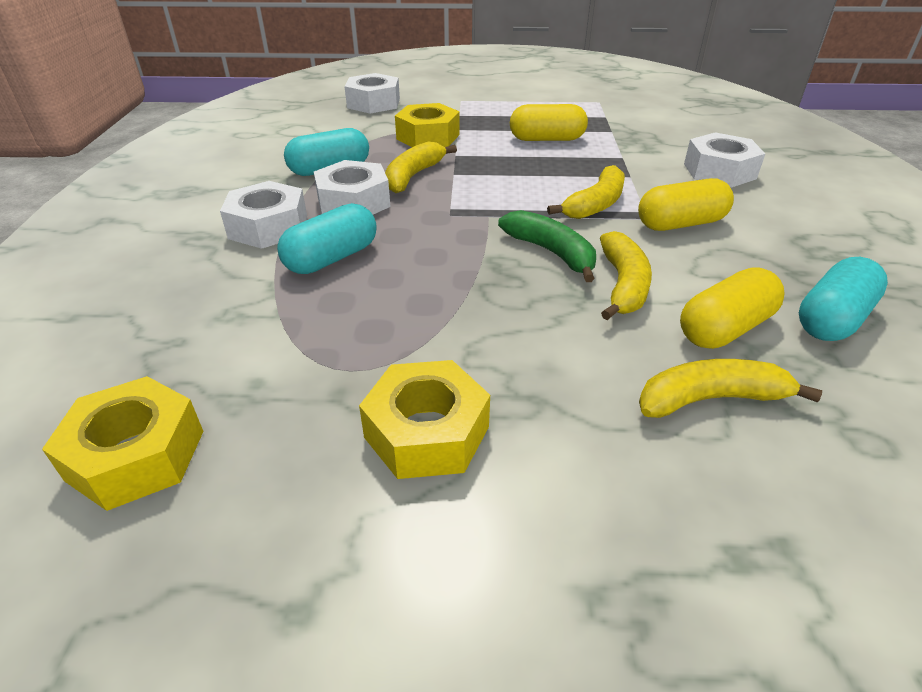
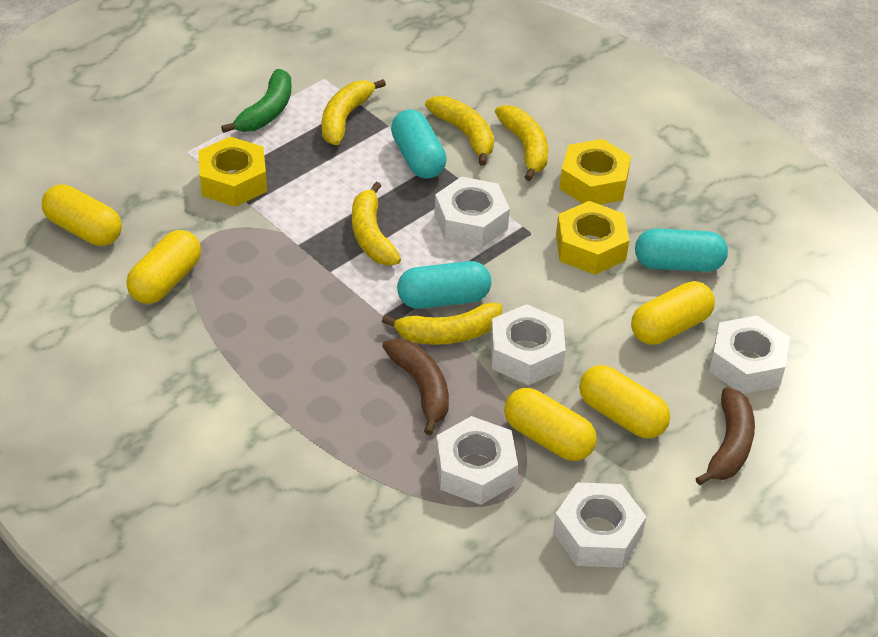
brown banana: none = 0 -> [382,338,449,435] [695,387,755,485] = 2
white nut: [220,181,307,249] [314,160,391,215] [344,73,400,114] [684,132,765,187] = 4 -> [434,177,510,247] [436,416,518,505] [490,304,566,385] [553,482,646,568] [709,316,790,394] = 5
yellow banana: [385,142,457,193] [547,165,625,219] [600,231,652,320] [639,359,822,418] = 4 -> [322,79,386,145] [352,182,401,265] [382,303,502,345] [425,96,494,166] [495,105,548,181] = 5
yellow capsule: [510,104,588,141] [638,178,734,231] [680,267,785,349] = 3 -> [42,184,122,246] [126,230,201,304] [504,388,597,461] [579,365,670,438] [631,281,715,345] = 5

